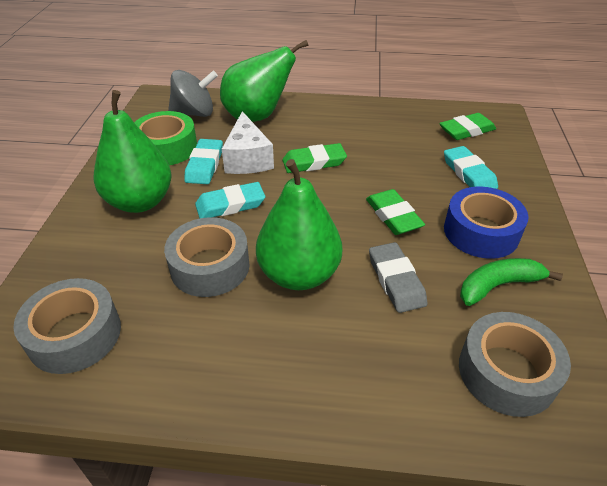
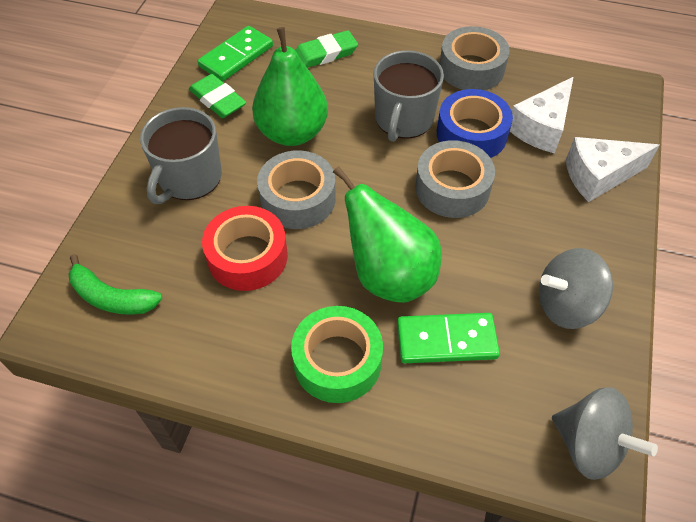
green domino: none = 0 -> [198,26,273,81] [397,313,500,363] = 2
green eraser: [282,143,347,173] [366,189,425,235] [439,113,496,140] = 3 -> [189,74,246,118] [295,30,358,68] = 2
green pear: [94,90,171,213] [220,40,308,122] [256,159,342,290] = 3 -> [252,27,328,146] [333,166,441,303] = 2
grey eraser: [369,242,428,313] = 1 -> none = 0
grey mug: none = 0 -> [140,107,222,204] [373,50,444,142] = 2
grey spinning top: [168,70,218,117] = 1 -> [539,248,613,329] [552,387,658,480] = 2
red tape: none = 0 -> [202,206,288,291] = 1
turquoise eraser: [184,139,223,184] [195,182,265,219] [444,146,498,189] = 3 -> none = 0
white cheese: [222,111,274,174] = 1 -> [510,77,573,153] [566,137,660,202] = 2

